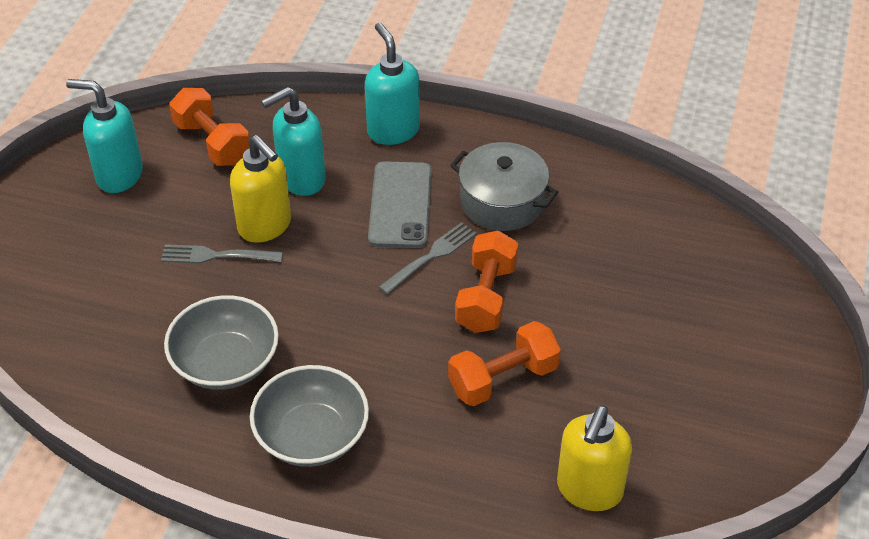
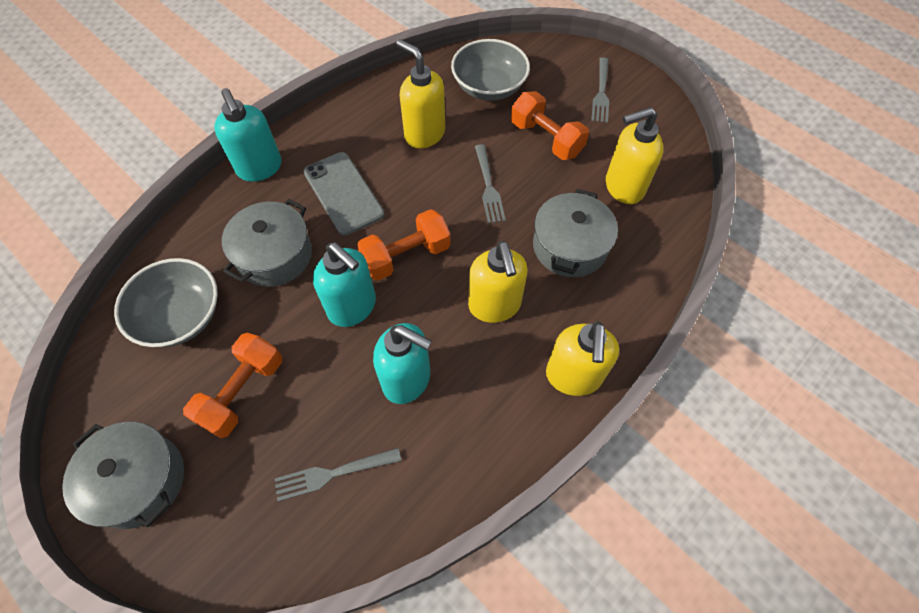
grey fork: [161,244,283,263] [379,222,477,294] = 2 -> [274,448,401,501] [475,144,506,223] [591,58,609,123] = 3
grey pot: [450,142,558,231] = 1 -> [62,422,184,529] [222,199,312,287] [533,189,618,277] = 3
yellow soap dispenser: [230,135,291,243] [557,405,632,511] = 2 -> [396,39,445,148] [468,241,528,323] [546,321,619,396] [606,107,664,204] = 4

